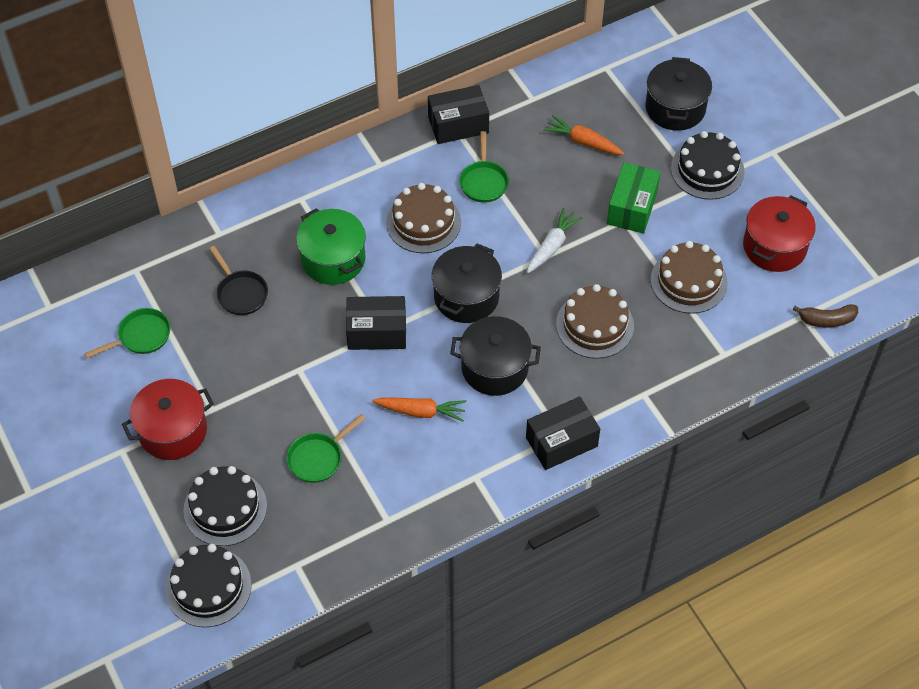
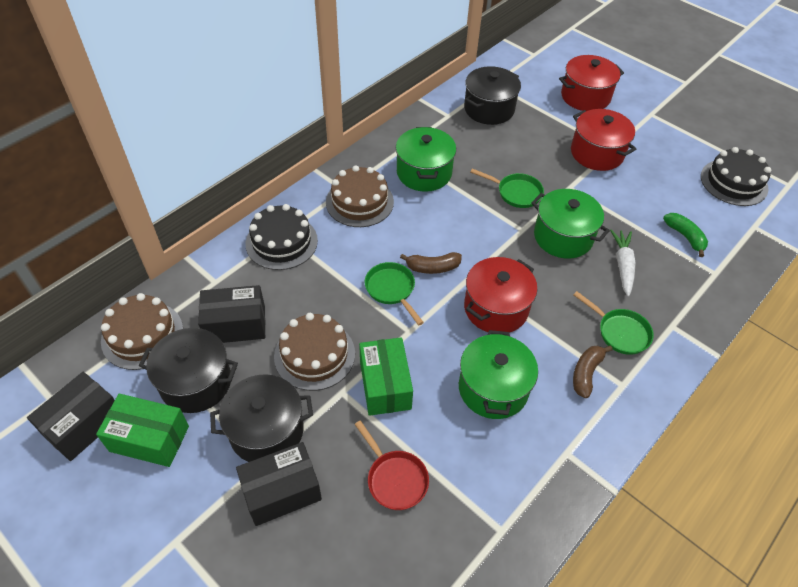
black cake: [166,544,251,627] [183,466,267,546] [671,131,744,200] = 3 -> [246,204,318,270] [701,147,771,206] = 2
black pan: [209,246,268,315] = 1 -> none = 0
brown banana: [793,304,858,328] = 1 -> [400,252,462,274] [573,345,612,398] = 2
green banana: none = 0 -> [663,213,708,257] = 1
green box: [607,162,661,233] = 1 -> [96,394,189,467] [359,337,413,416] = 2
green pot: [296,208,366,285] = 1 -> [396,127,456,192] [459,330,538,419] [531,189,610,259] = 3
orange carrot: [372,397,466,422] [543,115,624,155] = 2 -> none = 0
red pan: none = 0 -> [355,420,429,510] = 1
red pot: [122,379,214,460] [743,195,816,272] = 2 -> [464,257,537,333] [559,55,624,111] [571,109,637,171] = 3

